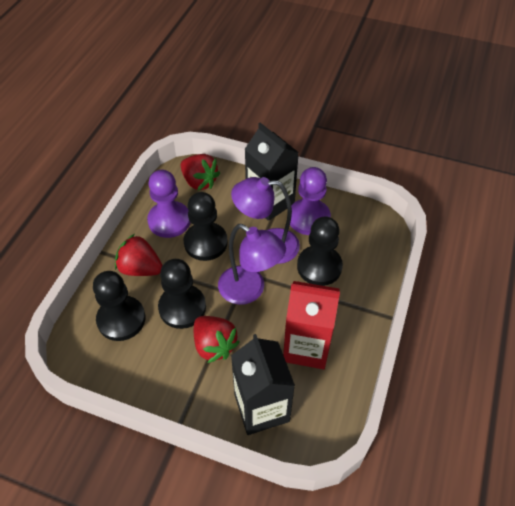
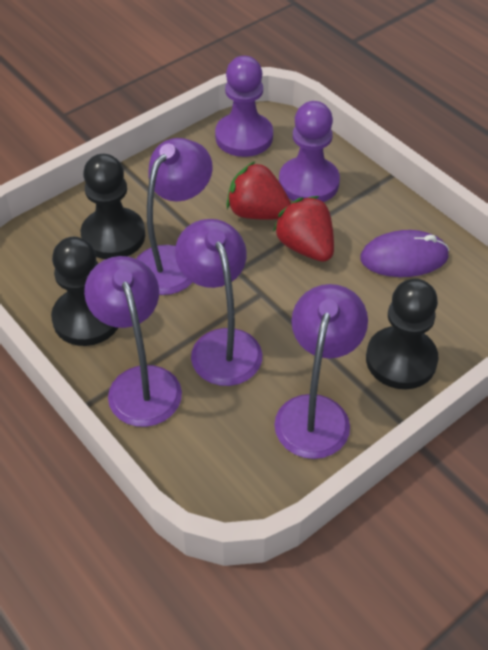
black carton: [231,334,295,435] [245,123,299,221] = 2 -> none = 0
black pawn: [93,271,145,341] [158,259,206,329] [184,192,228,261] [297,216,343,286] = 4 -> [51,237,118,346] [81,154,145,259] [366,279,438,389] = 3
purple lamp: [218,224,286,305] [231,177,300,264] = 2 -> [84,256,182,427] [136,138,213,295] [175,219,262,386] [274,284,368,459] = 4
purple mouse: none = 0 -> [360,230,449,277] = 1
red carton: [283,281,340,369] = 1 -> none = 0
red strawberry: [115,234,163,276] [181,154,220,190] [194,316,240,363] = 3 -> [226,162,291,220] [273,196,334,262] = 2

